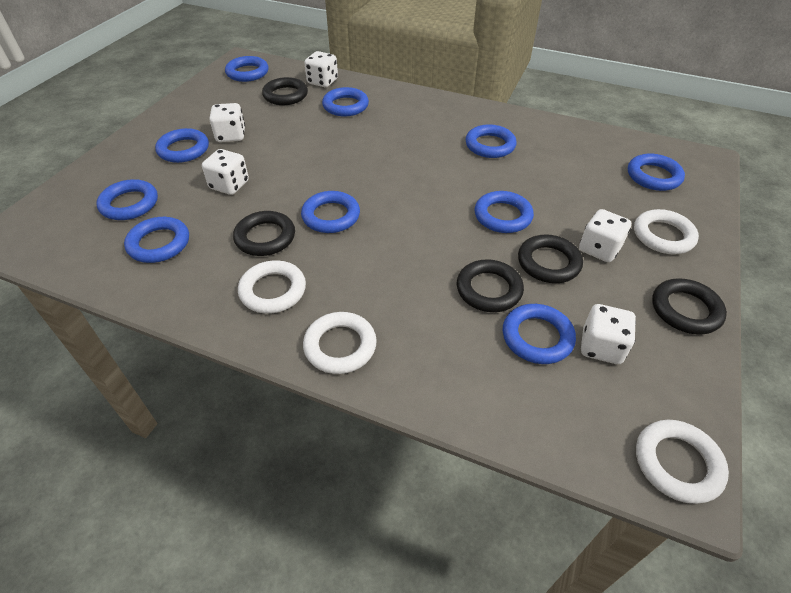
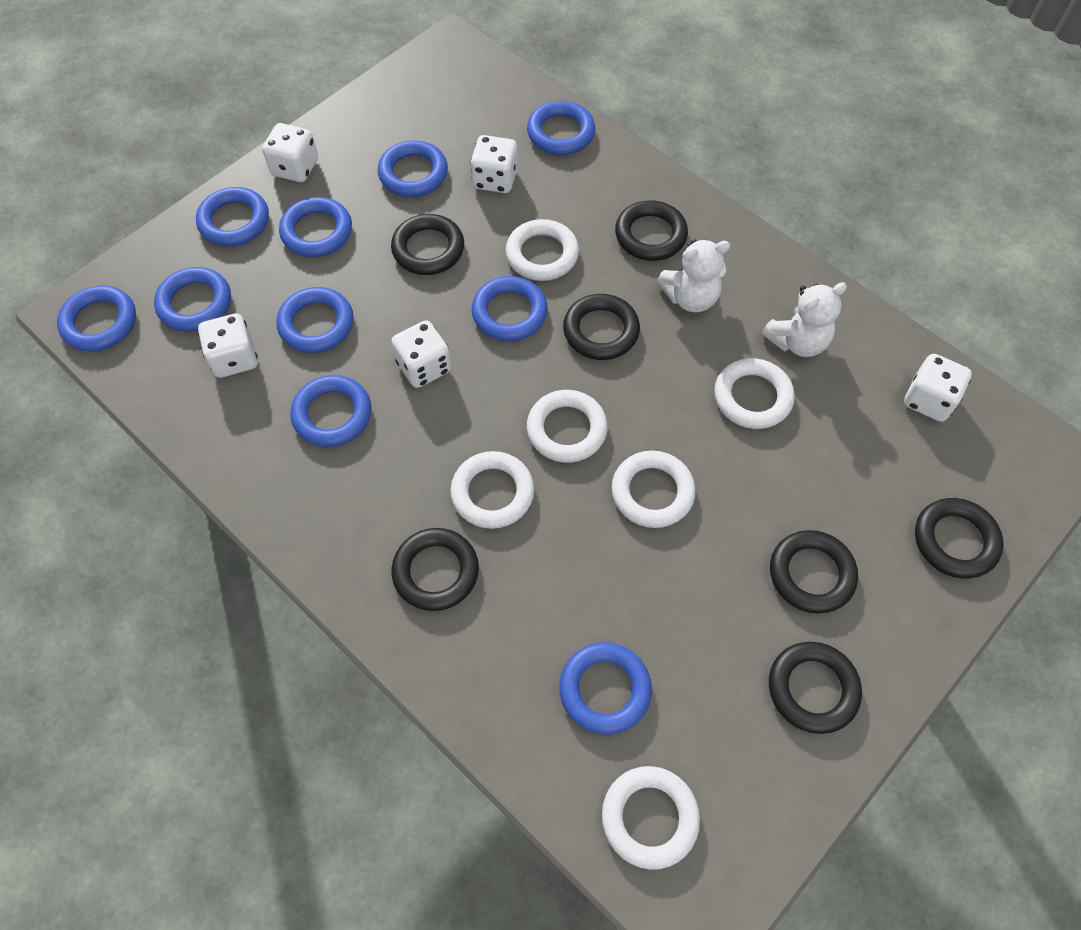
black ring: [233,211,295,256] [262,77,308,105] [457,259,524,312] [518,234,583,283] [652,278,727,335] = 5 -> [391,214,464,275] [391,528,479,611] [563,294,640,360] [615,200,688,261] [769,642,862,734] [770,530,858,614] [915,498,1003,579] = 7
white ring: [238,260,306,314] [303,312,377,374] [634,209,699,254] [636,420,729,504] = 4 -> [450,451,534,529] [505,219,579,281] [527,390,608,463] [602,766,700,870] [611,451,696,528] [714,358,795,429] = 6
white teddy bear: none = 0 -> [657,239,730,313] [762,282,847,357] = 2

